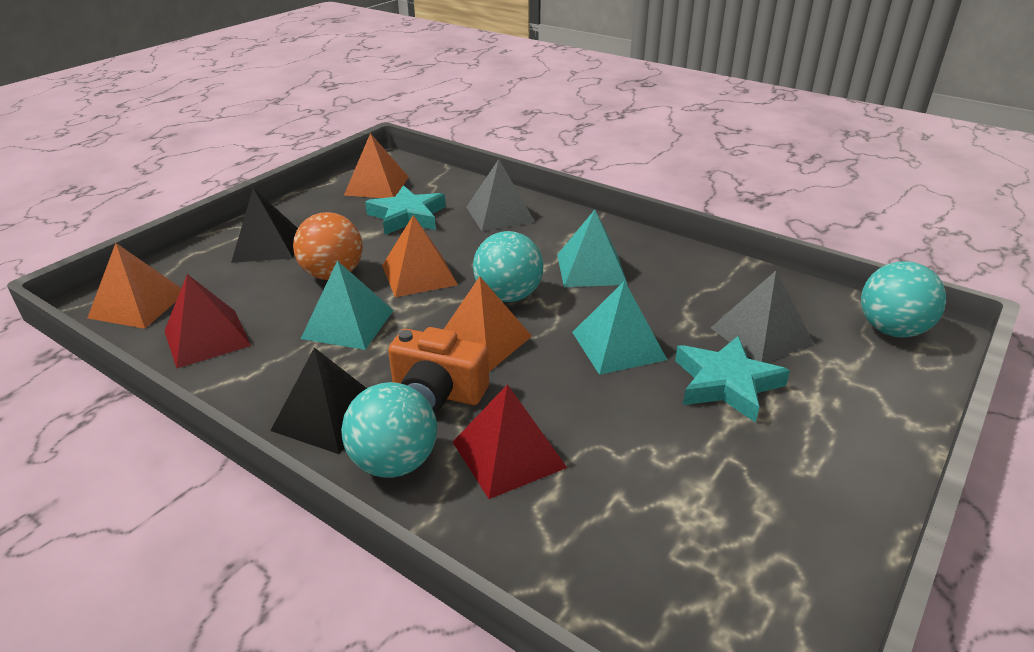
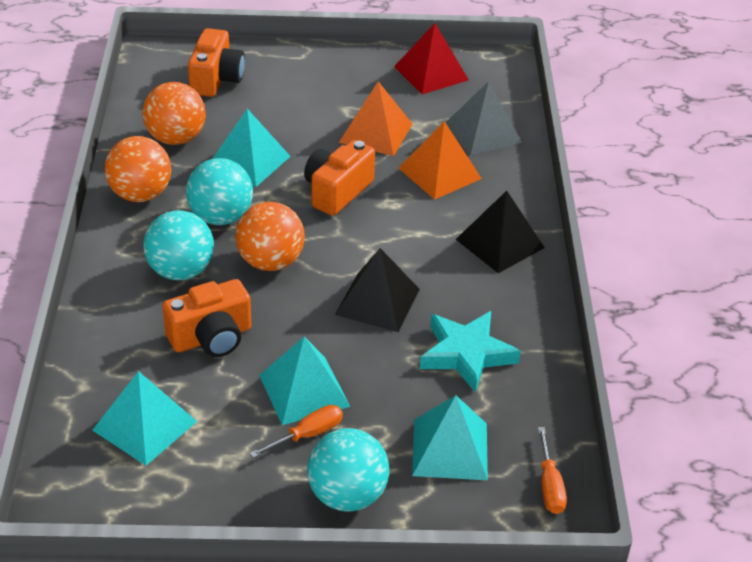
grey pyramid: [467,159,535,231] [711,271,814,363] = 2 -> [445,81,522,156] = 1
orange ball: [293,212,363,280] = 1 -> [105,136,171,202] [142,82,206,145] [235,202,305,271] = 3
orange camera: [388,327,489,413] = 1 -> [162,279,251,357] [188,28,245,97] [304,140,375,216] = 3
orange pyramid: [88,243,181,329] [344,133,409,198] [382,215,458,297] [444,276,532,372] = 4 -> [339,81,413,156] [399,121,482,200] = 2
orange screwdriver: none = 0 -> [250,405,343,458] [538,427,567,514] = 2
red pyramid: [164,274,251,369] [453,384,567,499] = 2 -> [394,23,469,94] = 1
turquoise pyramid: [301,261,393,350] [557,210,628,287] [572,280,667,375] = 3 -> [92,371,197,466] [212,109,291,187] [259,337,350,425] [412,395,488,480] = 4
turquoise star: [365,185,446,235] [675,336,790,423] = 2 -> [420,311,521,393] = 1

